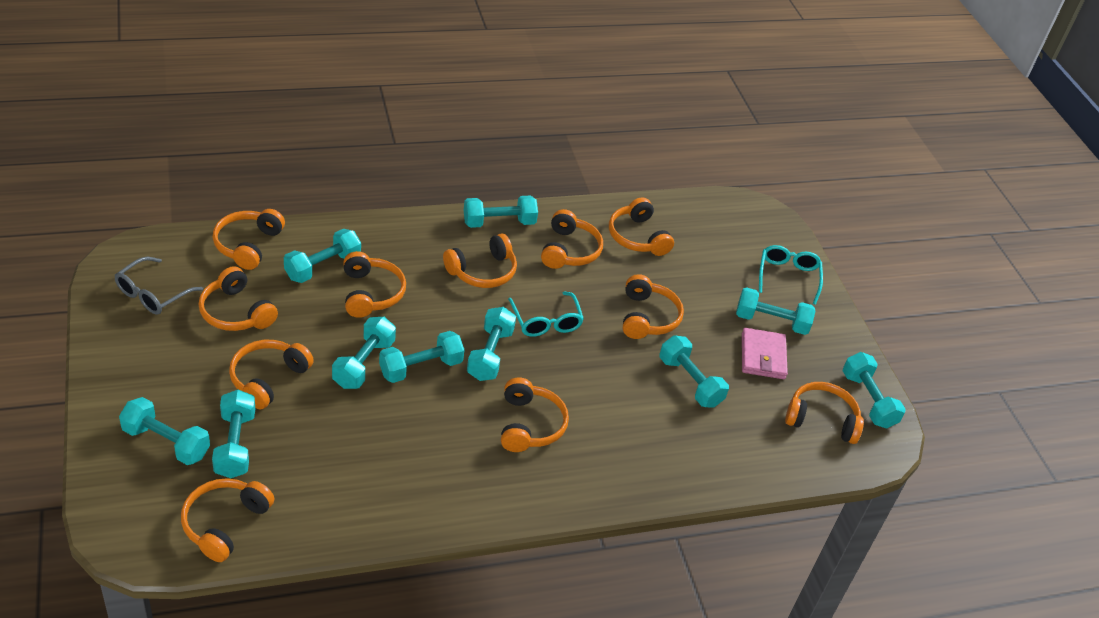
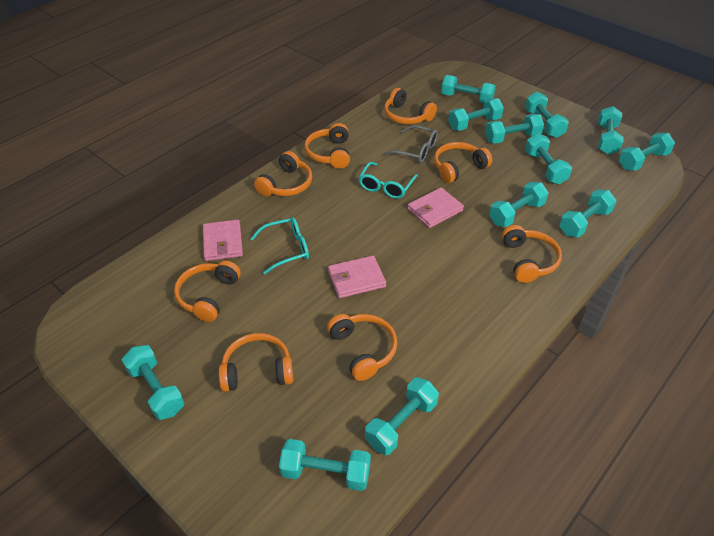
orange headphones: [181,478,274,562] [198,266,278,331] [213,209,285,270] [229,340,314,409] [343,251,406,318] [443,233,517,288] [501,377,569,452] [541,209,603,269] [609,197,674,256] [623,274,684,339] [785,382,864,444] = 11 -> [174,260,241,322] [219,333,293,392] [254,151,312,197] [304,123,350,169] [327,314,397,381] [384,88,437,124] [434,142,492,183] [502,225,562,283] = 8
pink wallet: [742,328,788,379] = 1 -> [203,220,243,261] [328,256,386,298] [408,187,464,228] = 3
turquoise dumbbell: [119,397,210,465] [212,390,255,478] [284,229,361,283] [332,317,396,389] [379,331,464,383] [464,195,538,228] [467,307,516,381] [660,335,729,408] [736,287,815,335] [843,352,906,429] = 10 -> [122,345,184,420] [279,439,371,491] [365,378,439,455] [441,75,496,103] [448,98,504,131] [485,114,544,144] [489,182,549,227] [525,92,569,138] [525,133,572,184] [559,190,616,237] [598,106,624,155] [619,133,675,171] = 12

